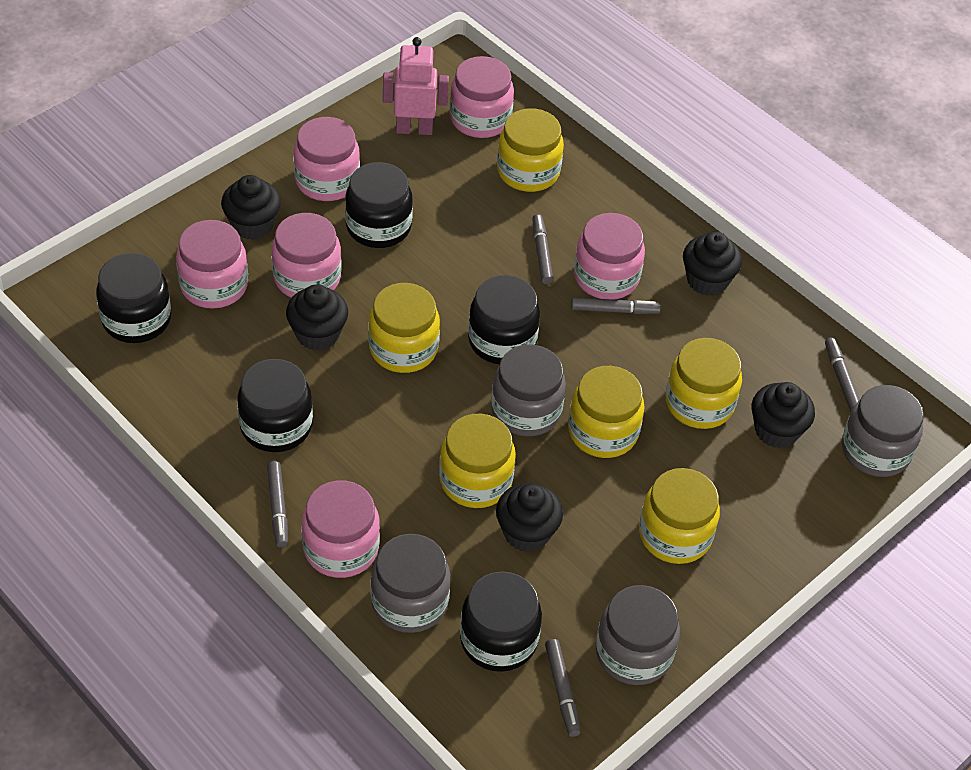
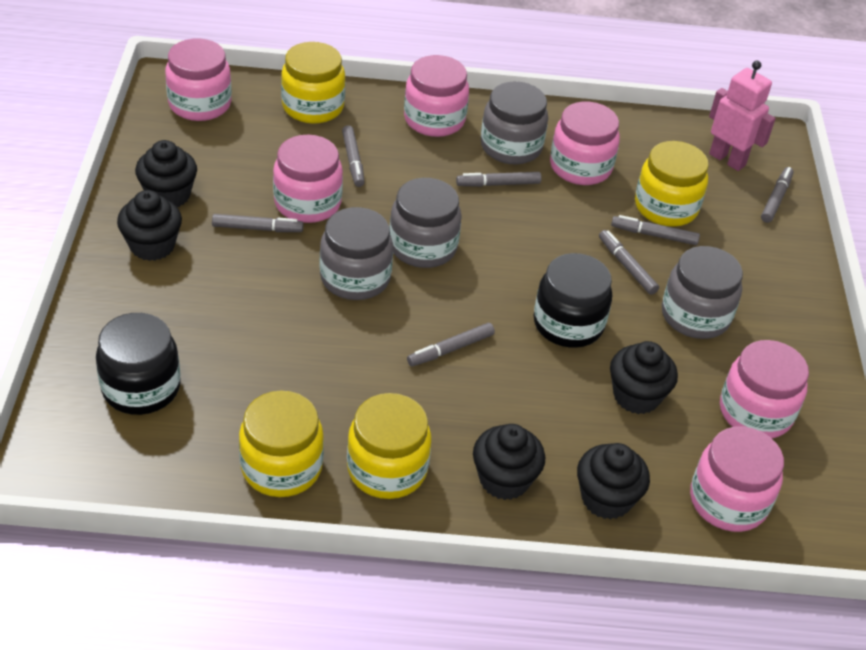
black jar: [96,253,171,343] [237,359,313,452] [345,162,413,248] [460,571,542,672] [468,275,540,364] = 5 -> [96,313,181,415] [534,253,612,348] = 2
grey marker: [267,461,288,547] [532,214,554,284] [545,639,581,737] [571,297,661,314] [825,337,860,412] = 5 -> [212,214,303,232] [342,125,365,187] [407,323,495,366] [456,172,542,187] [599,230,659,295] [611,215,700,245] [761,167,794,223] = 7
yellow jar: [368,283,440,373] [439,414,516,508] [497,108,564,192] [568,366,645,458] [639,468,720,564] [666,338,742,429] = 6 -> [239,390,324,497] [281,42,346,124] [347,393,432,499] [635,141,709,227] = 4

